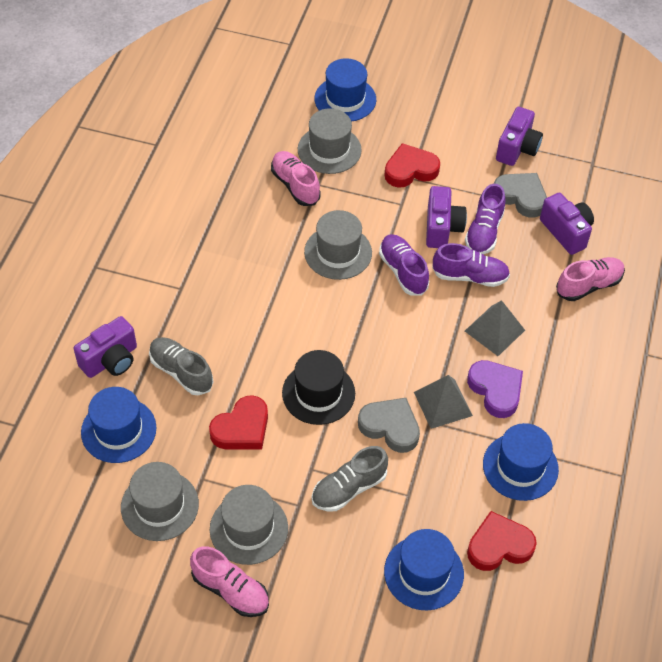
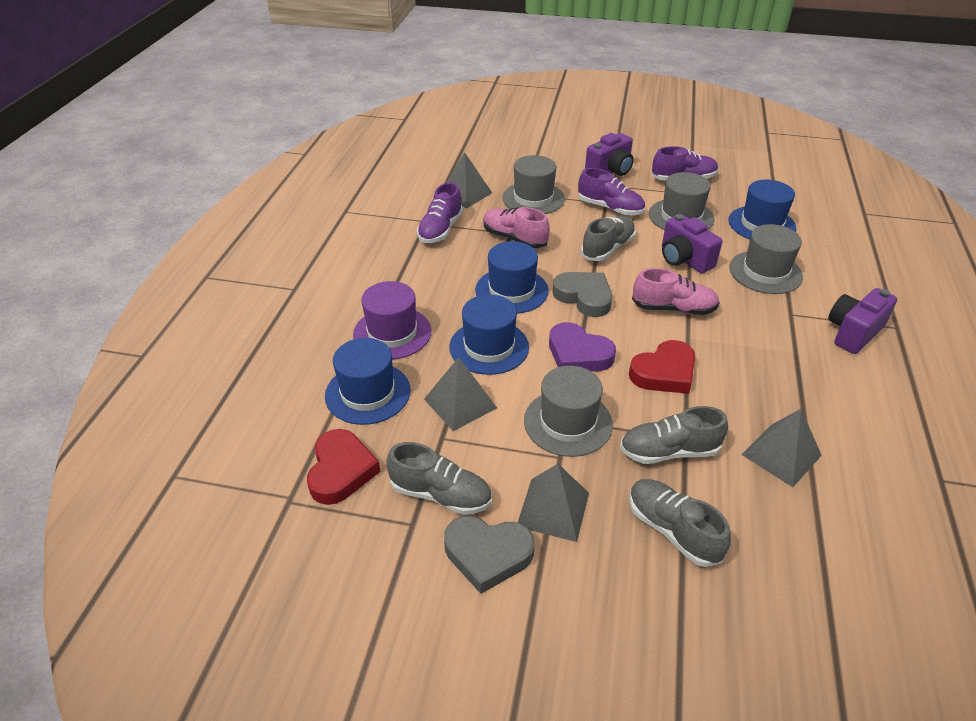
black hat: [282,350,355,425] = 1 -> none = 0
grey pyramid: [414,375,473,429] [465,300,525,356] = 2 -> [424,357,497,431] [446,152,492,208] [518,464,589,542] [741,409,822,487] = 4
grey shoe: [149,337,213,395] [312,446,388,511] = 2 -> [386,442,492,515] [581,216,636,261] [620,406,728,464] [629,479,731,567] = 4
pink shoe: [190,546,269,617] [271,151,321,206] [556,257,625,301] = 3 -> [484,207,550,248] [632,268,720,315] = 2
purple camera: [74,316,137,378] [426,186,467,248] [496,107,543,166] [540,193,594,255] = 4 -> [585,133,634,176] [662,214,722,273] [828,288,897,354] = 3
purple hat: none = 0 -> [353,281,431,359] = 1
red heart: [209,395,268,449] [385,143,440,188] [467,511,537,571] = 3 -> [307,429,381,505] [629,340,695,394] = 2

